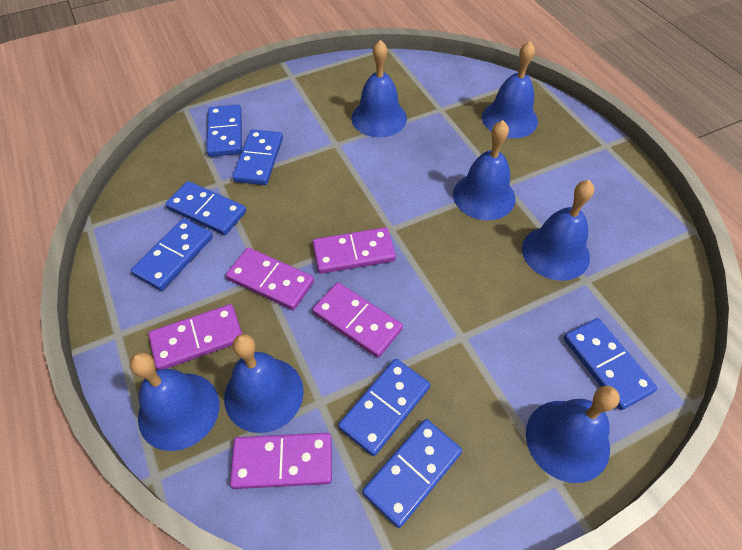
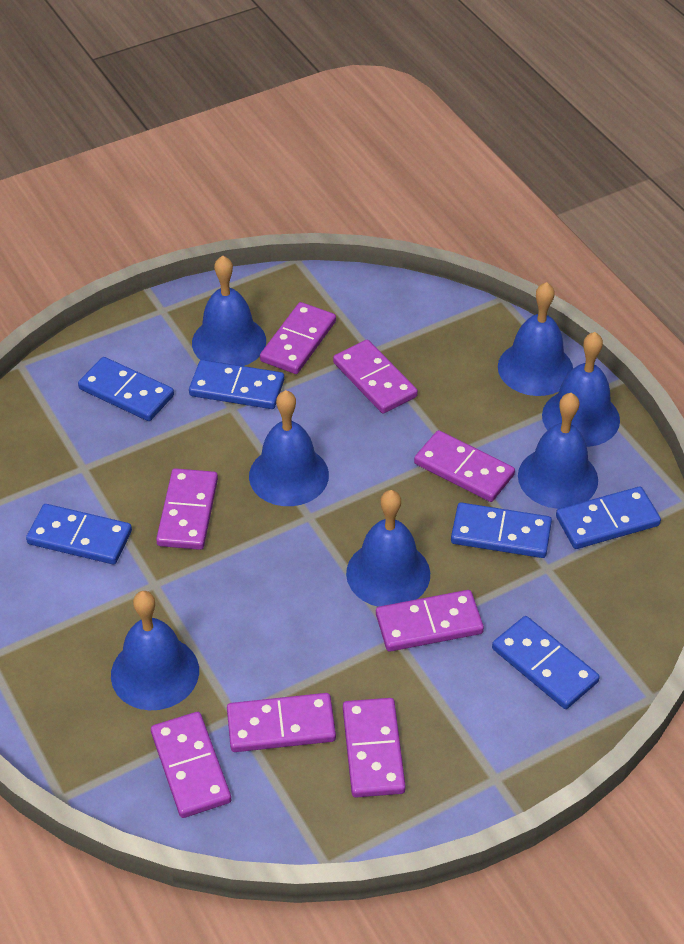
blue domino: [131,218,213,291] [165,181,246,235] [207,105,242,157] [232,129,283,185] [338,359,430,456] [362,419,462,528] [564,318,657,410] = 7 -> [26,504,132,564] [78,357,174,421] [189,360,284,409] [451,502,552,558] [492,616,600,709] [556,487,661,549] = 6
purple domino: [148,304,242,370] [226,247,314,310] [230,433,332,489] [312,282,403,358] [313,227,396,274] = 5 -> [151,712,231,818] [156,468,218,550] [227,693,336,752] [260,302,336,374] [333,340,418,414] [343,698,406,798] [376,590,484,652] [414,430,515,502] = 8

